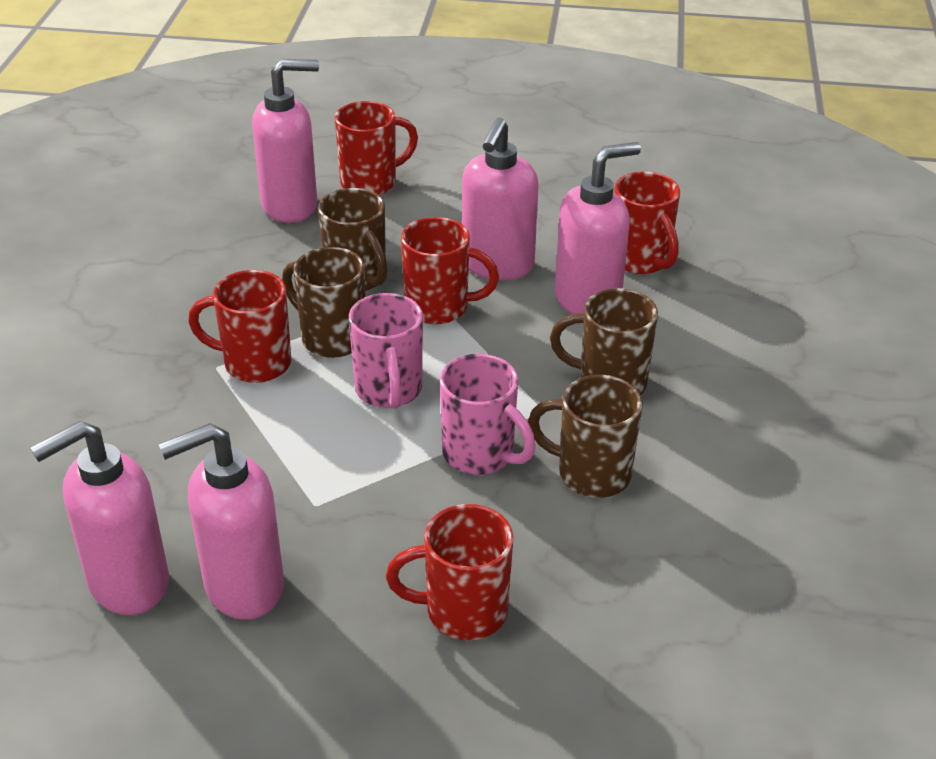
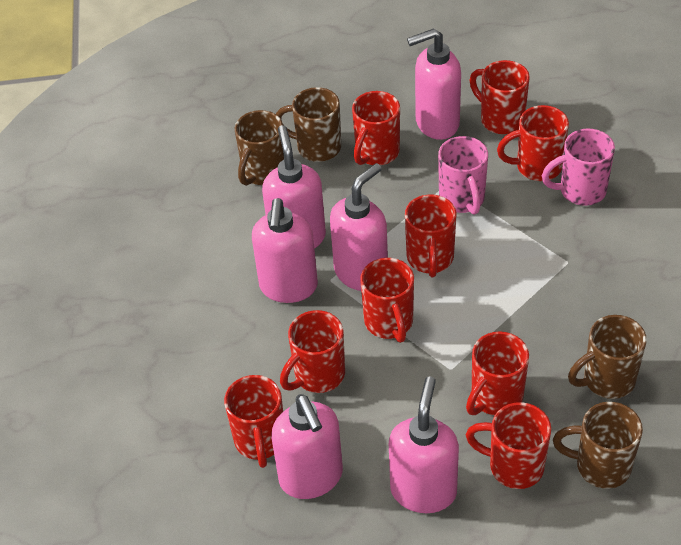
pink soap dispenser: [30,421,169,615] [159,423,284,620] [252,59,319,223] [462,118,539,280] [555,142,641,314] = 5 -> [252,198,318,303] [262,125,326,249] [271,394,343,499] [330,163,388,291] [389,376,459,513] [407,28,461,140] = 6
red mug: [188,270,291,383] [335,101,418,195] [386,504,513,640] [401,217,499,324] [614,171,680,274] = 5 -> [224,375,283,468] [280,310,345,393] [352,91,400,165] [360,258,414,343] [405,194,457,277] [466,331,529,415] [466,402,551,489] [470,60,530,134] [497,105,569,181] = 9

